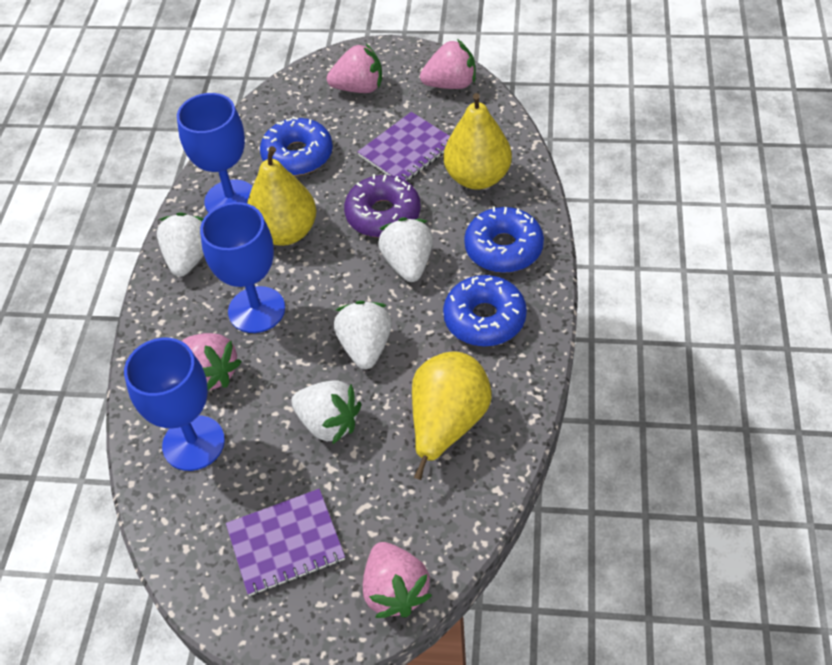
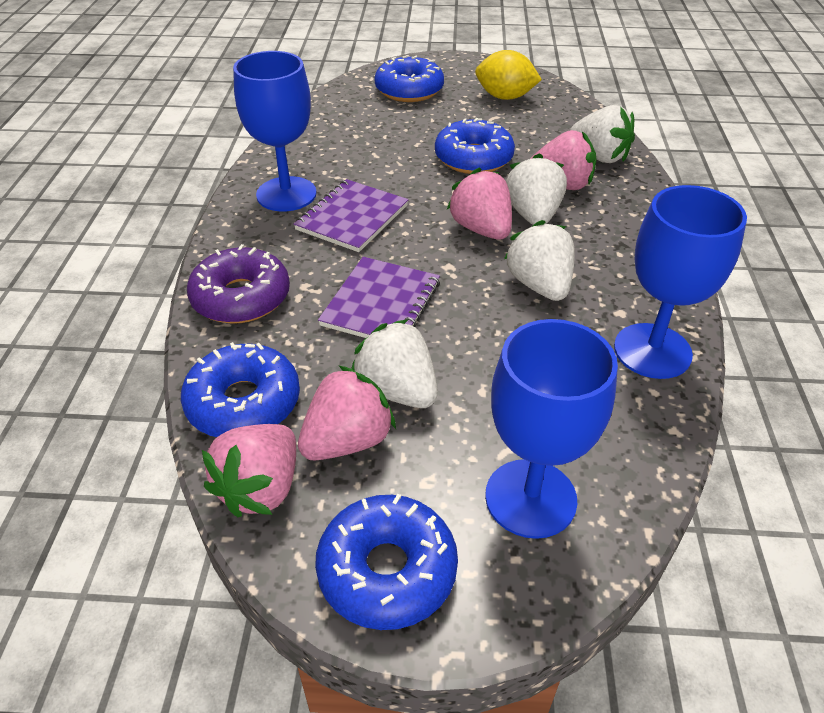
blue donut: [260,117,333,176] [443,275,527,346] [464,206,544,273] = 3 -> [181,342,300,437] [315,494,458,630] [375,55,444,102] [435,118,515,174] = 4
yellow lemon: none = 0 -> [475,50,542,100] = 1
yellow pear: [247,146,316,246] [412,351,492,480] [444,93,512,190] = 3 -> none = 0

